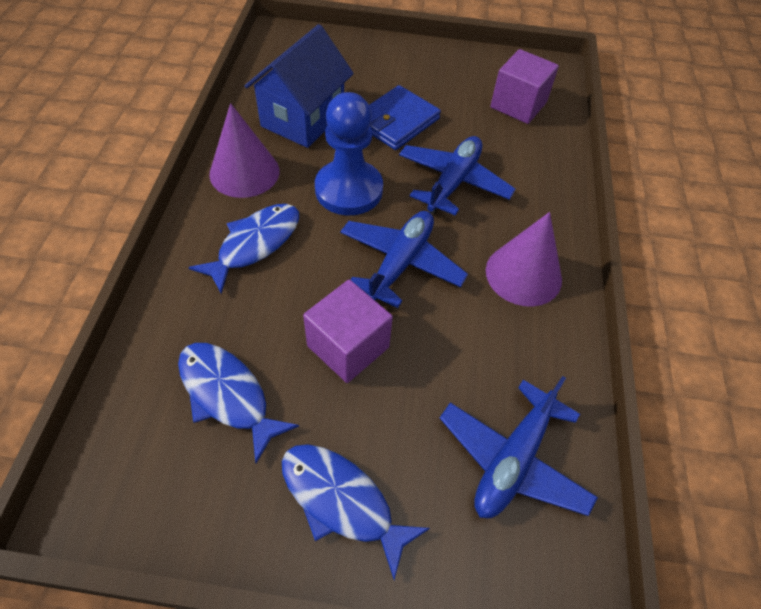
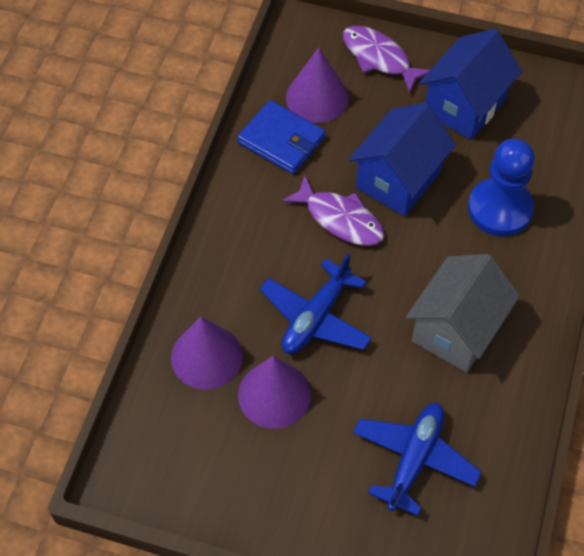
blue fish: [178,343,299,463] [189,204,299,294] [282,444,430,580] = 3 -> none = 0
blue house: [245,24,354,148] = 1 -> [349,102,456,216] [419,29,522,140] = 2
blue plane: [340,211,468,308] [399,136,516,216] [440,376,598,518] = 3 -> [260,253,372,354] [353,403,481,516] = 2
grey house: none = 0 -> [406,254,520,373] = 1
purple cone: [209,103,279,198] [486,212,562,307] = 2 -> [171,316,243,390] [238,356,311,429] [286,47,349,123] = 3
purple cube: [303,280,393,383] [490,49,559,124] = 2 -> none = 0
purple fish: none = 0 -> [282,175,384,246] [343,26,430,93] = 2

